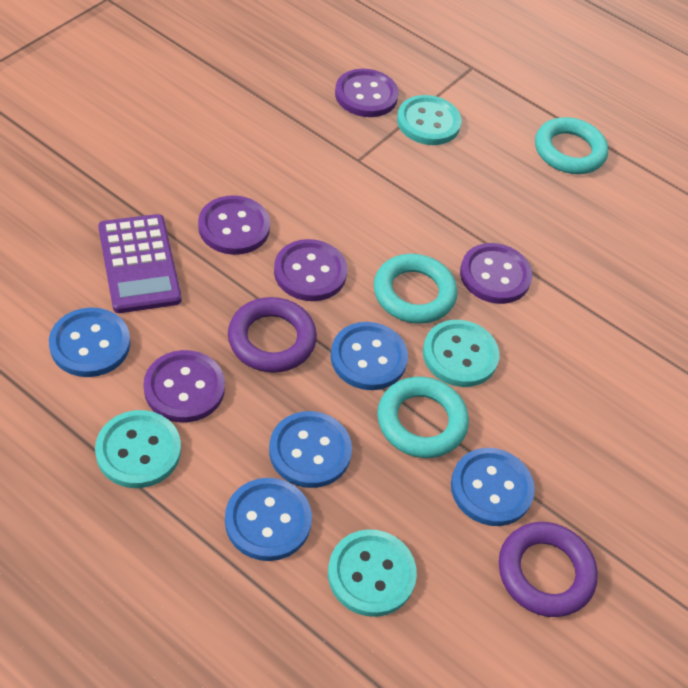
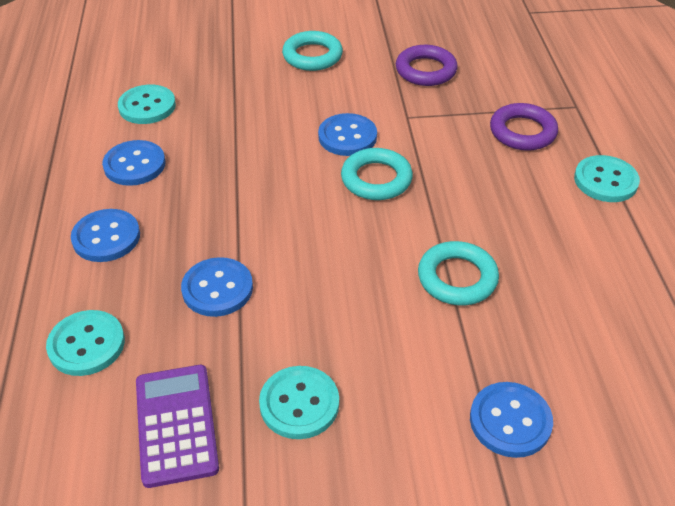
purple button: [143,350,225,423] [198,195,270,255] [274,239,347,301] [335,69,399,117] [460,243,532,304] = 5 -> none = 0

